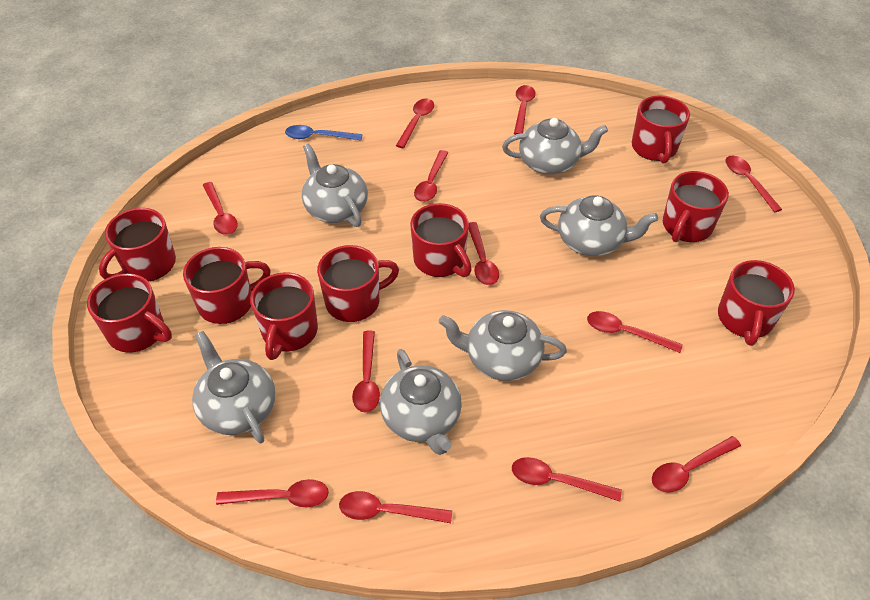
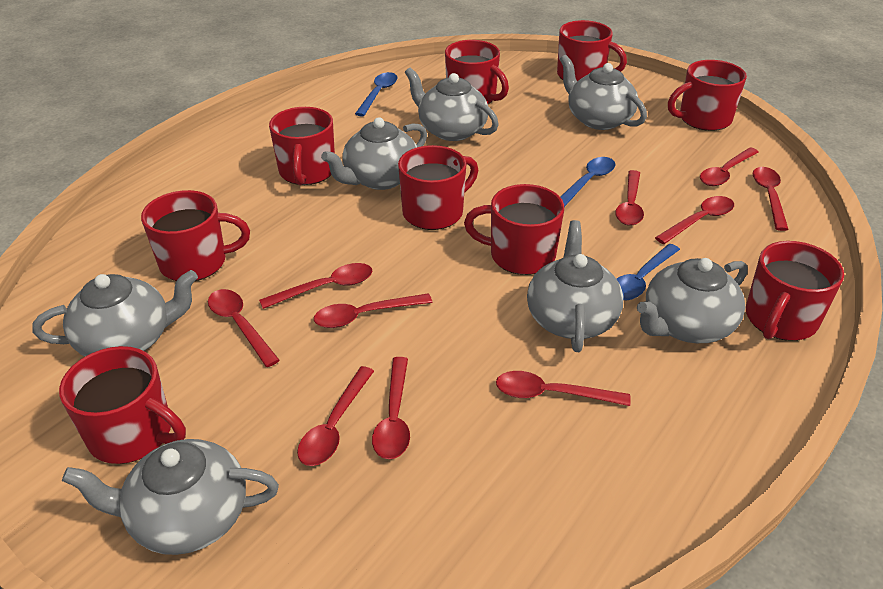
blue spoon: [285,125,363,140] = 1 -> [355,72,397,116] [560,157,615,207] [617,244,680,300] = 3
grey teapot: [192,331,275,443] [302,143,368,227] [380,349,462,455] [439,310,567,381] [502,118,608,174] [540,195,658,256] = 6 -> [32,270,198,356] [62,439,279,555] [321,117,427,190] [405,67,499,141] [527,220,623,352] [560,55,647,130] [637,258,748,343] = 7
red spoon: [203,182,238,235] [216,479,329,507] [339,491,452,523] [352,331,380,413] [396,98,434,148] [414,150,448,202] [469,222,499,285] [512,457,622,502] [514,85,535,135] [587,311,683,353] [652,436,741,493] [726,155,782,213] = 12 -> [208,289,280,367] [259,263,372,309] [297,366,374,466] [314,293,432,328] [372,357,410,459] [496,371,631,406] [615,170,644,226] [655,196,734,244] [700,148,759,186] [753,167,789,231] = 10

